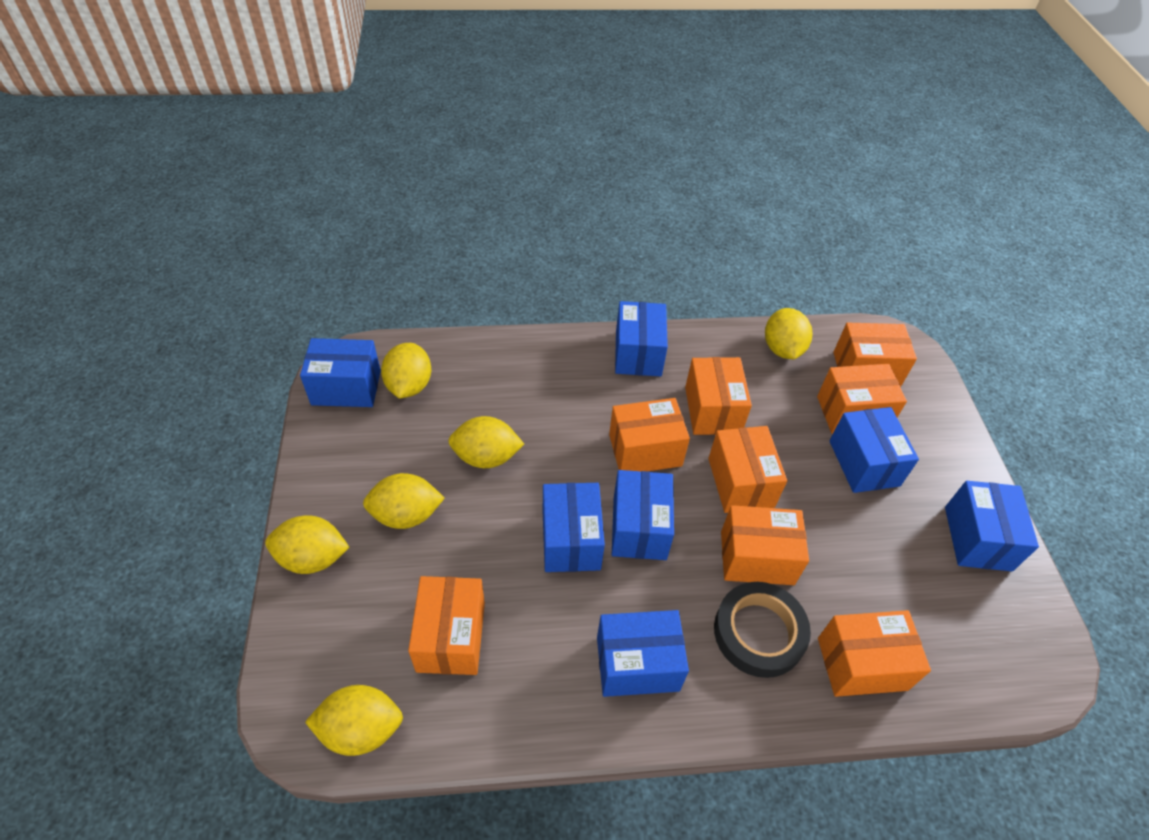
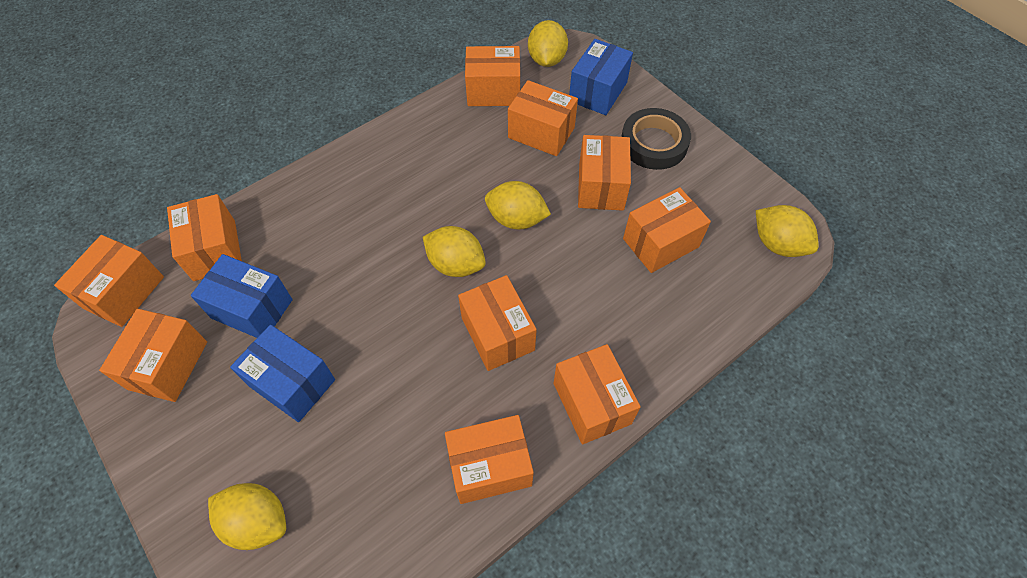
blue box: [300,338,381,407] [543,483,605,572] [597,610,689,697] [612,470,674,560] [615,301,668,376] [830,407,919,493] [945,481,1039,571] = 7 -> [191,254,293,338] [230,325,335,422] [569,39,633,115] = 3
orange box: [408,576,485,675] [609,398,690,471] [685,357,752,435] [708,426,787,513] [721,505,809,585] [817,364,907,434] [818,610,931,697] [833,323,917,387] = 8 -> [54,235,164,327] [99,309,207,402] [167,194,242,281] [445,415,534,504] [458,275,537,371] [465,46,520,106] [508,80,578,156] [554,344,641,444] [578,135,631,211] [623,187,711,273] = 10
yellow lemon: [265,515,350,574] [305,685,403,756] [363,473,445,529] [381,343,431,398] [448,416,524,468] [765,308,812,359] = 6 -> [208,483,286,550] [423,226,486,277] [485,181,551,229] [528,20,568,67] [756,205,819,257] = 5

